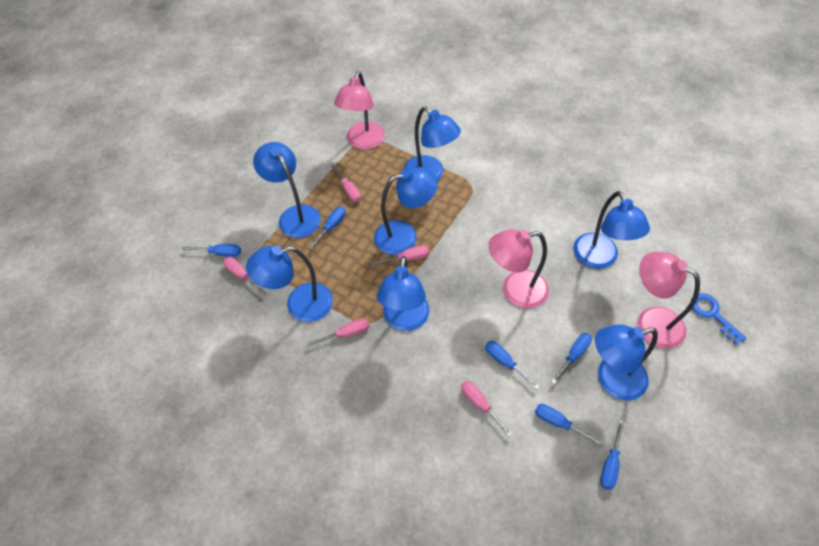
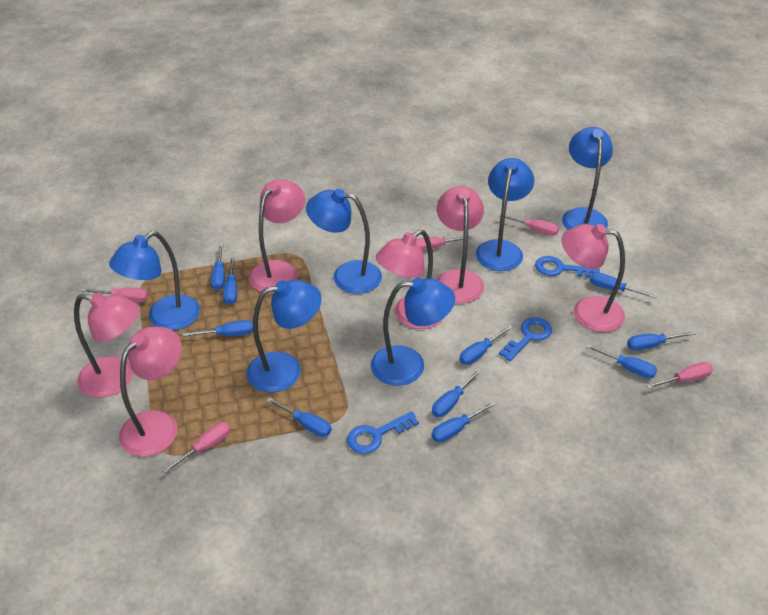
blue key: [691,293,746,345] = 1 -> [347,411,419,454] [499,317,552,361] [535,256,600,278] = 3
blue lamp: [246,246,333,322] [253,142,321,238] [374,167,438,255] [377,256,430,331] [404,107,461,181] [573,191,650,269] [595,324,658,401] = 7 -> [109,231,200,330] [247,280,321,393] [306,189,382,294] [371,277,455,386] [476,158,534,271] [562,127,613,230] = 6
blue screwdriver: [182,244,241,257] [309,207,346,250] [485,341,539,389] [535,404,603,445] [551,333,592,384] [600,420,625,490] = 6 -> [182,320,253,337] [211,244,225,291] [223,257,237,305] [266,397,332,437] [431,402,496,442] [432,369,482,417] [459,325,513,365] [586,344,657,378] [590,272,657,298] [627,331,695,351] = 10
pink lamp: [334,71,385,149] [488,229,549,309] [637,252,700,349] = 3 -> [74,292,140,398] [119,326,182,457] [249,179,305,293] [376,229,443,329] [437,186,484,303] [562,224,625,332] = 6

